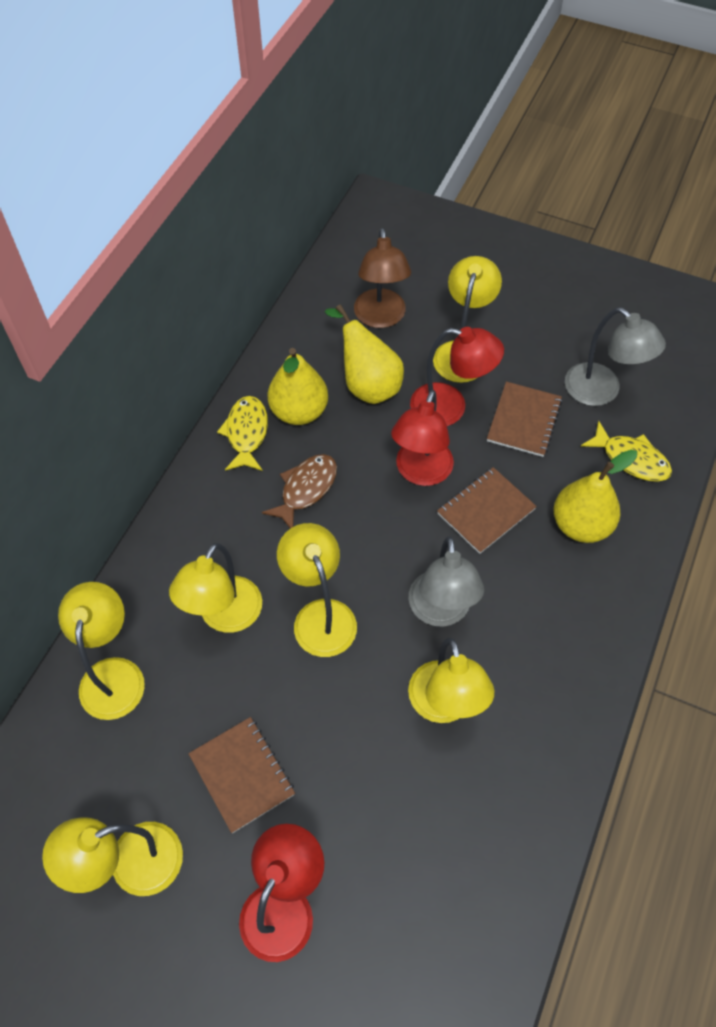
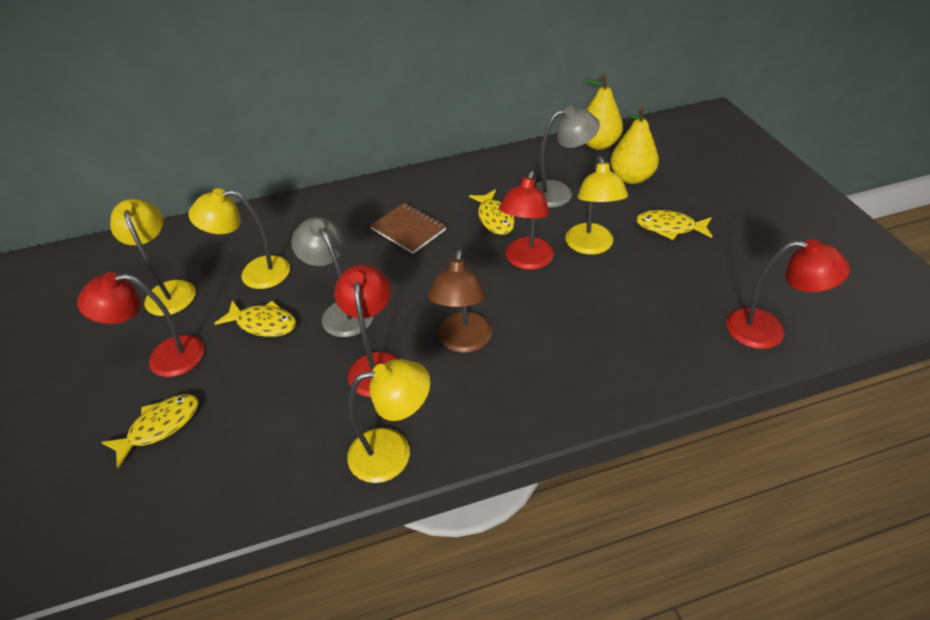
brown fish: [262,454,337,528] = 1 -> none = 0
brown notebook: [188,717,295,833] [437,467,537,554] [487,381,562,457] = 3 -> [370,203,447,254] = 1
red lamp: [239,824,324,962] [391,390,454,486] [410,327,504,426] = 3 -> [77,272,204,377] [334,265,398,397] [499,171,554,270] [726,239,850,349] = 4
yellow fish: [217,396,268,471] [581,421,672,482] = 2 -> [101,394,199,468] [214,300,296,337] [469,189,515,235] [636,210,713,240] = 4
yellow lamp: [42,817,183,896] [58,582,145,720] [169,543,262,633] [277,523,357,657] [408,638,494,723] [433,256,502,383] = 6 -> [110,199,196,316] [188,188,290,289] [347,359,431,483] [565,156,628,255] = 4
yellow pear: [267,348,328,425] [325,304,404,404] [554,450,637,543] = 3 -> [585,75,623,150] [610,107,659,184] = 2

